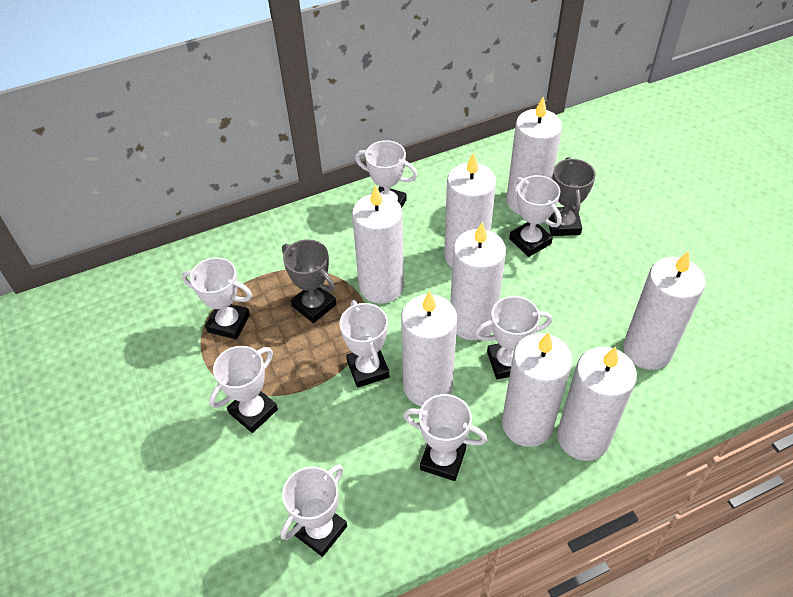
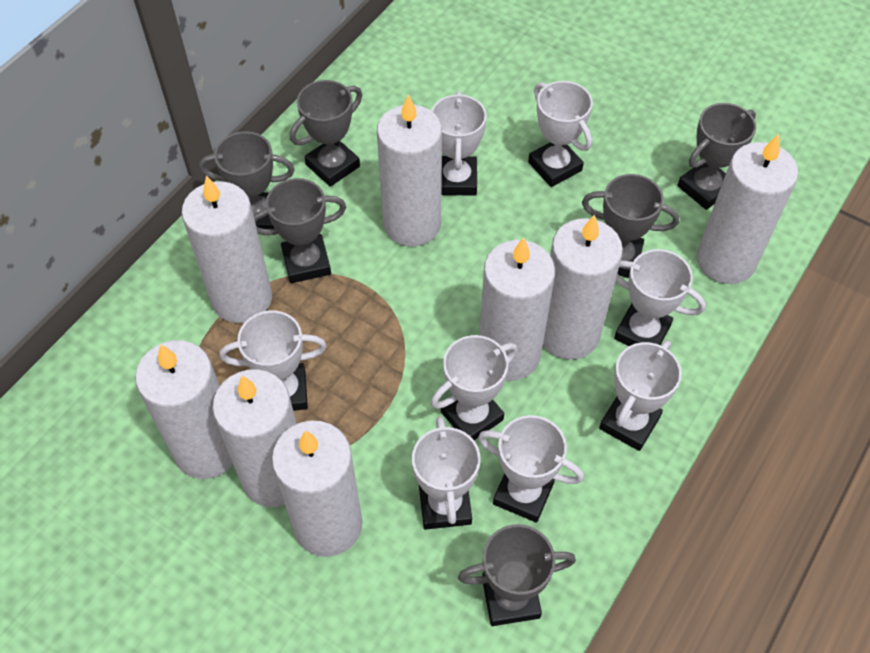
grey trophy: [282,239,336,323] [549,157,596,236] = 2 -> [199,131,295,229] [254,178,346,283] [290,80,362,187] [458,524,576,626] [582,174,679,278] [678,103,756,210] = 6

